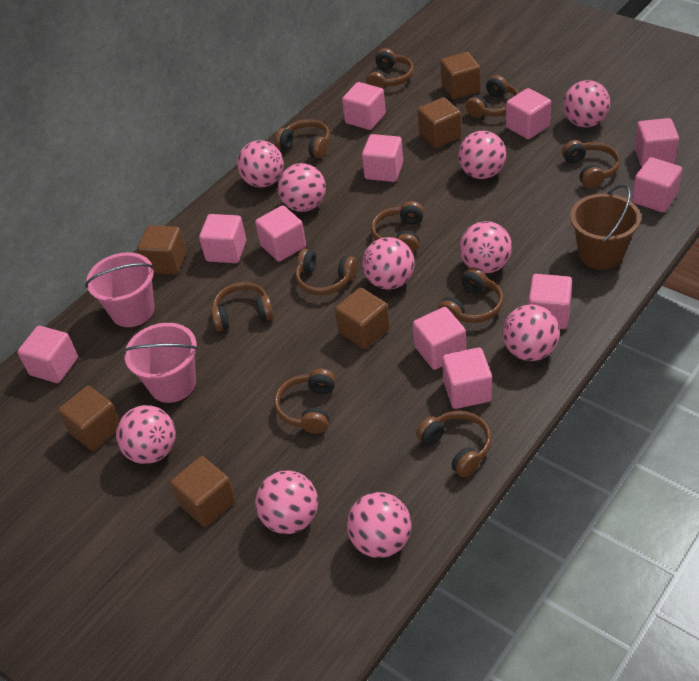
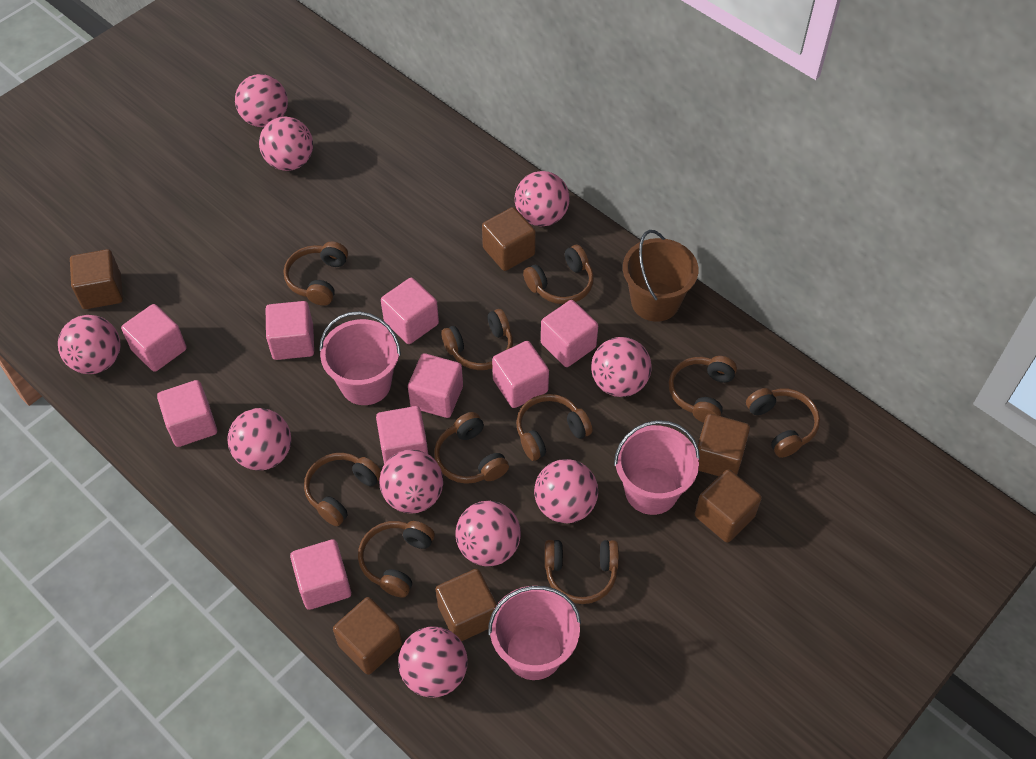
pink bucket: [85,252,155,327] [122,323,198,403] = 2 -> [319,311,401,405] [488,586,581,680] [614,420,700,515] = 3
pink cube: [17,326,78,383] [199,214,246,263] [255,205,306,262] [342,82,386,130] [362,134,403,182] [413,307,466,370] [442,347,492,409] [506,88,551,139] [528,274,572,329] [632,157,682,212] [634,118,679,167] = 11 -> [121,304,187,372] [157,380,217,447] [266,301,314,360] [290,539,351,610] [376,406,428,465] [381,278,439,344] [408,353,463,418] [492,341,549,408] [541,300,598,367] = 9

